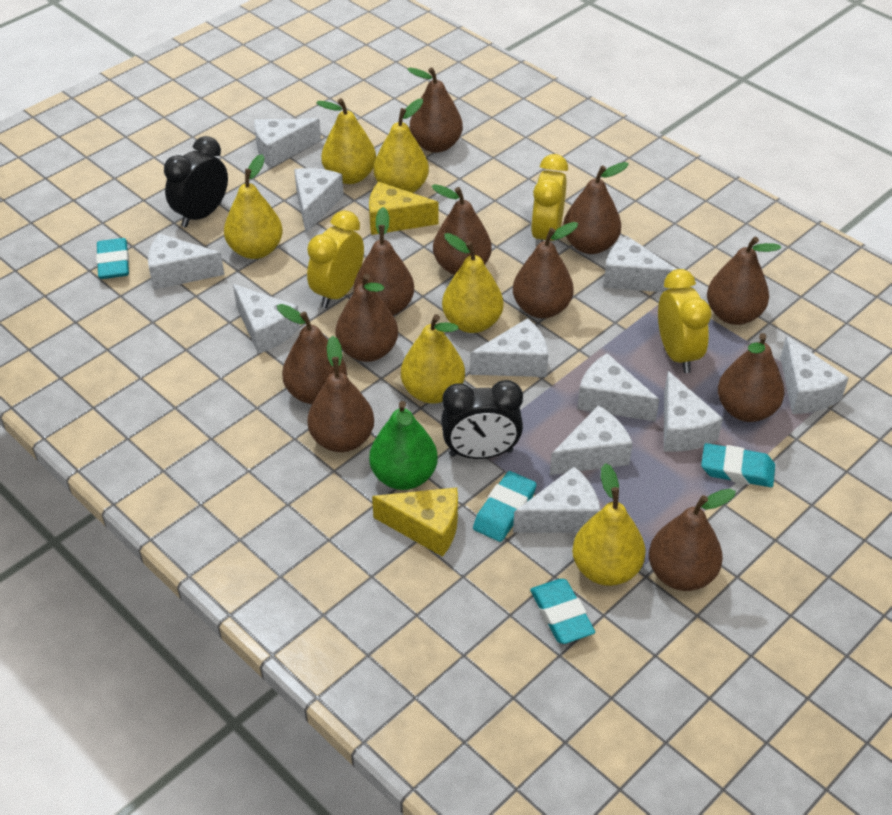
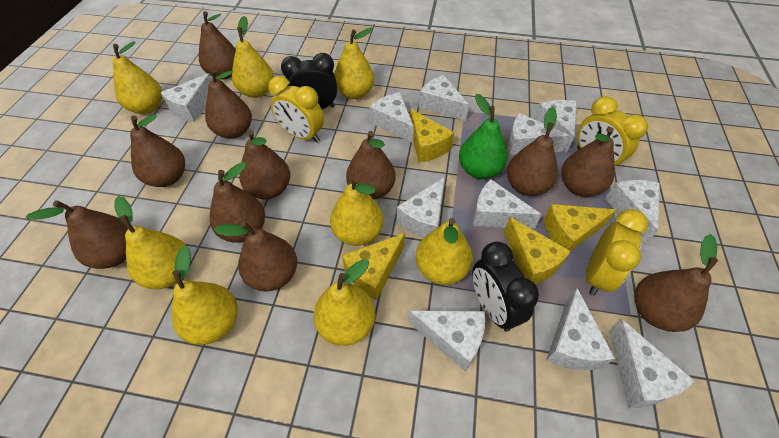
turquoise eraser: [96,238,129,279] [473,471,537,542] [530,579,595,644] [701,443,775,487] = 4 -> none = 0
yellow cheese: [369,182,439,235] [372,487,458,557] = 2 -> [342,233,405,301] [410,109,454,163] [504,217,571,285] [544,204,616,251] = 4
yellow pear: [224,154,283,259] [316,98,376,184] [374,99,429,193] [401,314,465,404] [442,233,503,333] [572,463,646,586] = 6 -> [113,41,162,114] [115,196,185,289] [171,245,238,345] [232,16,274,98] [313,259,375,346] [330,177,384,246] [334,28,374,99] [416,218,473,285] = 8

